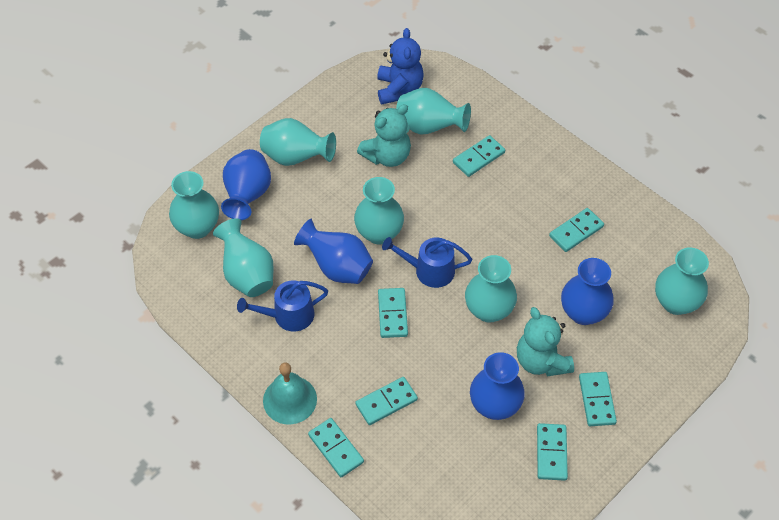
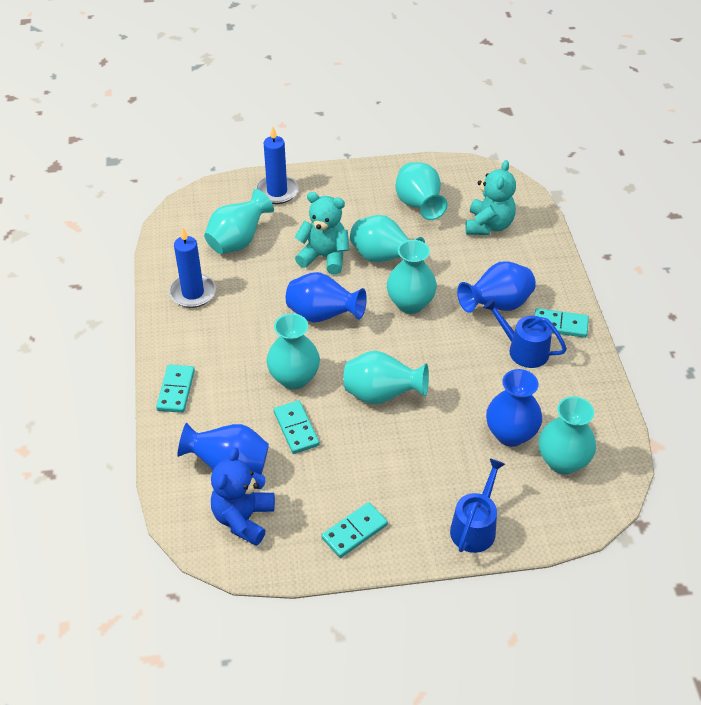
blue candle: none = 0 -> [169,228,216,308] [256,127,299,204] = 2
turquoise bell: [263,363,317,424] = 1 -> none = 0
turquoise domino: [308,418,364,477] [355,377,418,425] [378,288,408,338] [453,135,505,177] [537,423,568,481] [549,208,604,252] [579,372,617,426] = 7 -> [156,364,195,413] [274,400,319,454] [321,502,388,558] [534,308,589,338] = 4

